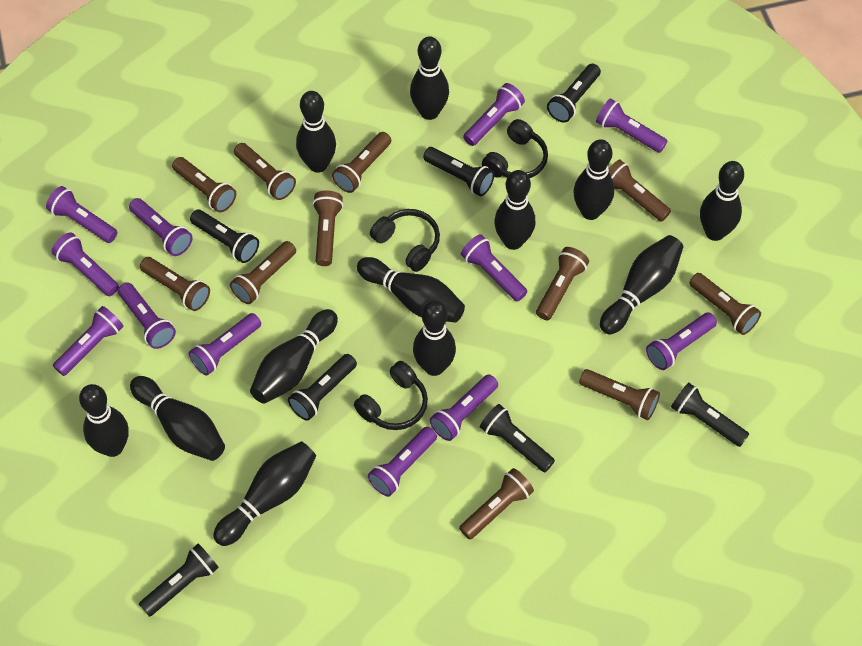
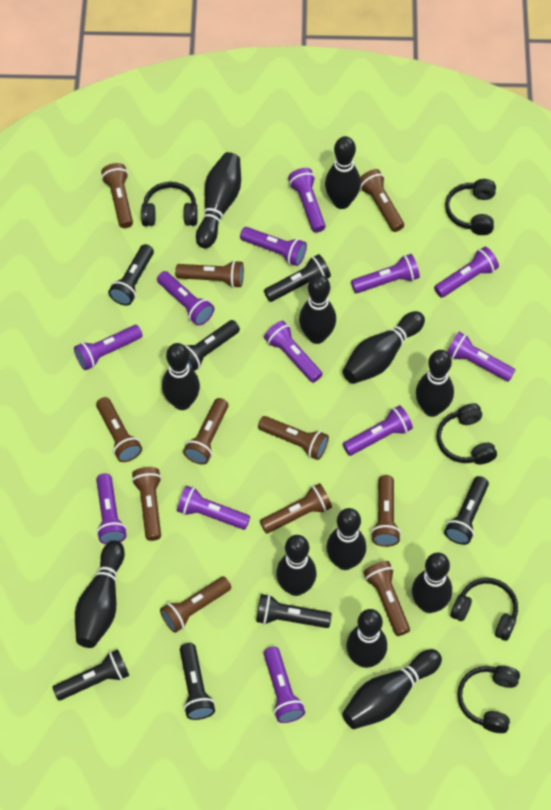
black headphones: [354,361,428,430] [370,209,440,272] [482,119,548,178] = 3 -> [141,182,198,226] [436,403,497,465] [445,179,496,235] [451,578,518,641] [457,666,520,733] = 5

